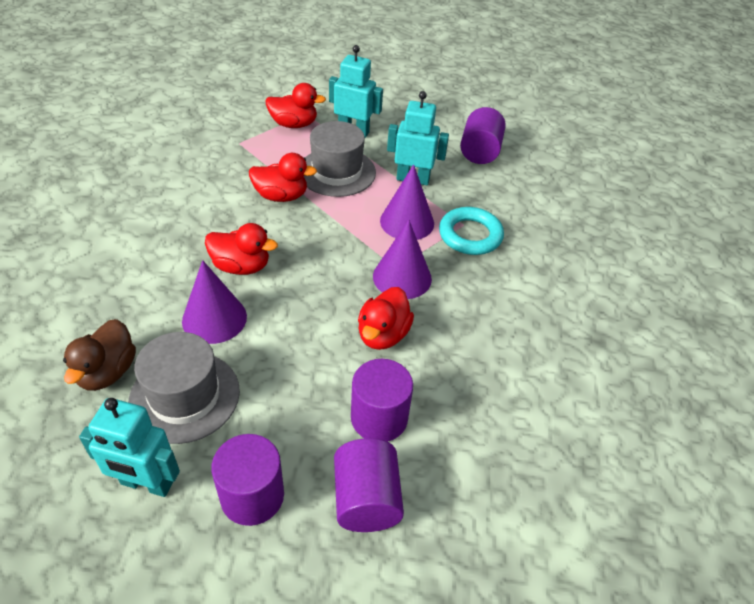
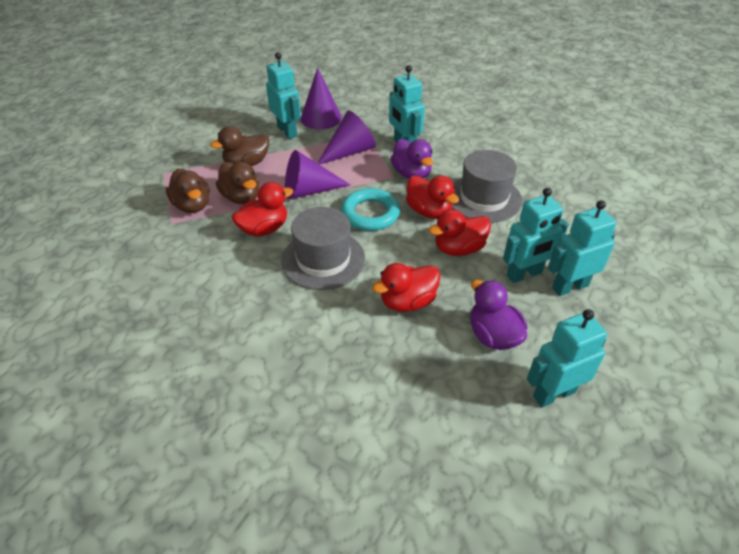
brown duck: [63,319,136,391] = 1 -> [166,169,210,213] [210,126,269,166] [216,162,260,204] = 3
purple cylinder: [211,434,284,526] [334,438,404,532] [351,359,413,442] [460,107,506,164] = 4 -> none = 0
purple duck: none = 0 -> [390,139,433,179] [470,280,527,350] = 2
turquoise robot: [79,398,180,497] [329,45,383,138] [387,91,449,185] = 3 -> [266,52,301,139] [389,65,425,142] [503,188,569,283] [527,309,607,407] [548,200,616,296] = 5

